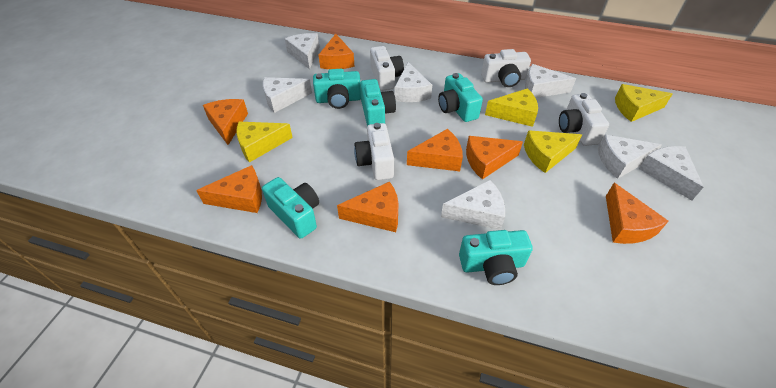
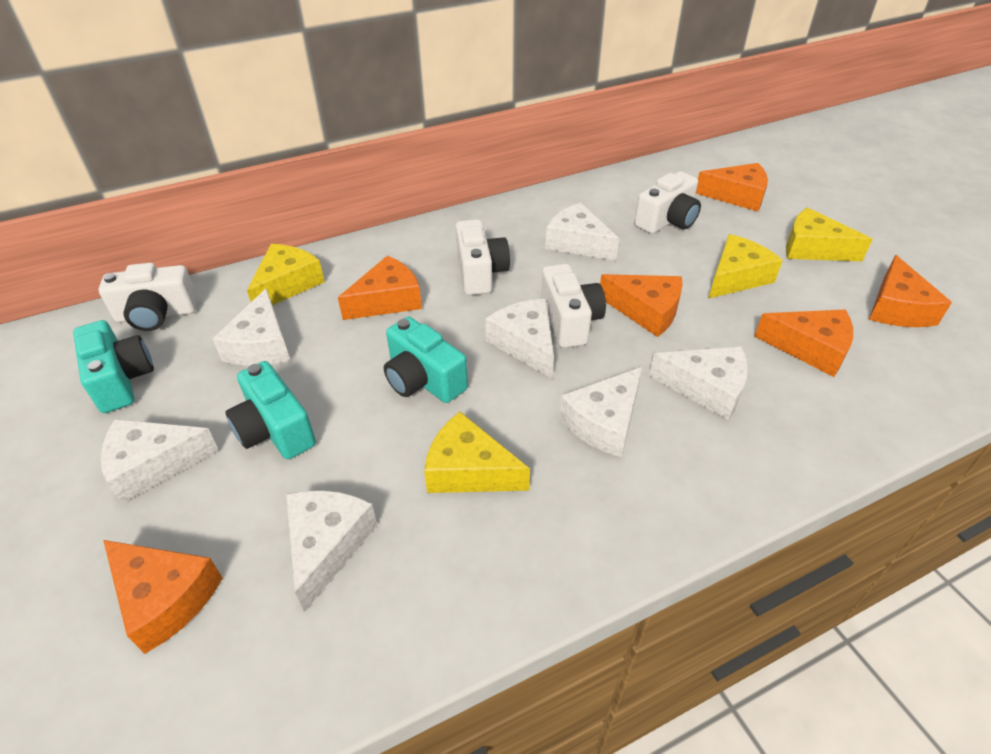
orange cheese: [196,165,262,213] [203,99,248,145] [319,34,355,69] [337,182,399,232] [407,129,463,171] [466,136,523,179] [606,183,668,244] = 7 -> [103,540,223,654] [338,256,422,320] [600,274,683,337] [696,163,768,212] [754,309,853,377] [869,255,952,327] = 6
turquoise camera: [262,177,319,239] [313,69,361,109] [360,79,396,126] [438,73,483,122] [459,230,533,285] = 5 -> [73,320,154,413] [225,361,316,459] [384,317,468,403] = 3

